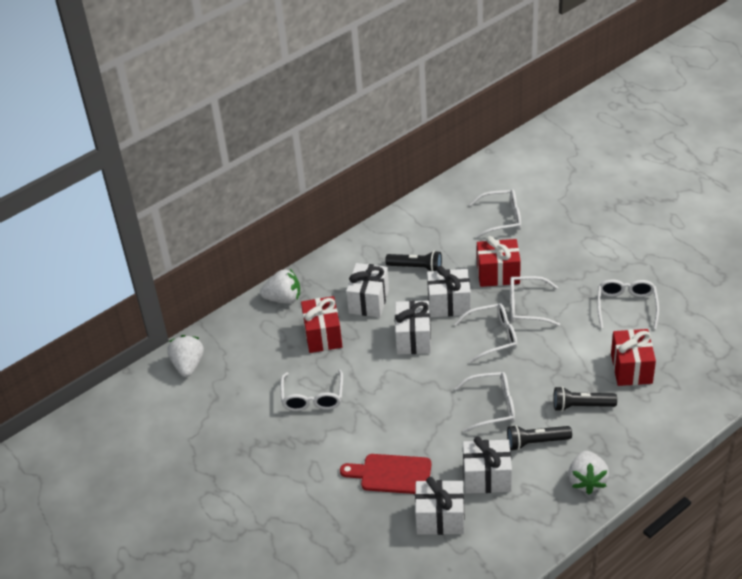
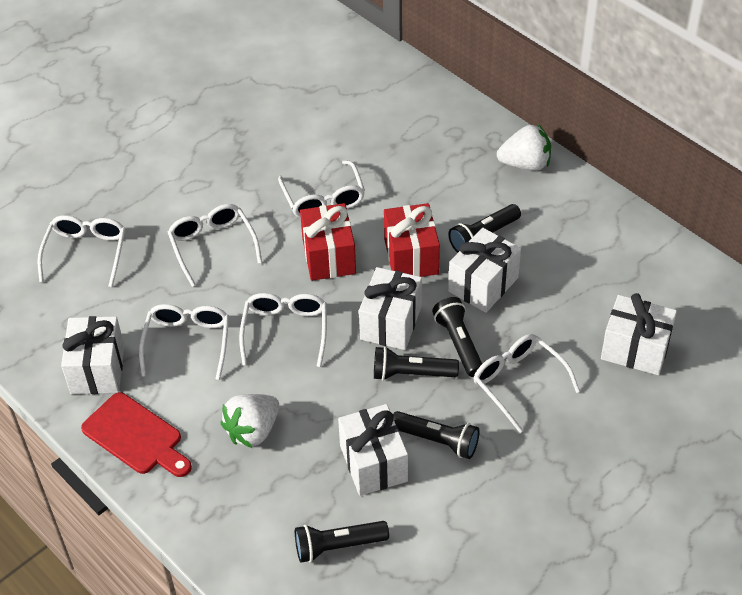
black flashlight: [385,251,442,271] [507,425,572,451] [553,386,617,412] = 3 -> [295,521,389,563] [374,346,459,381] [393,411,480,459] [432,297,482,377] [448,204,521,253] = 5
red gift: [301,296,343,353] [477,236,521,287] [611,329,656,386] = 3 -> [300,203,356,281] [384,203,440,277] = 2
white strawberry: [167,335,204,377] [260,269,300,303] [568,451,609,494] = 3 -> [220,394,279,448] [497,124,551,171] = 2

